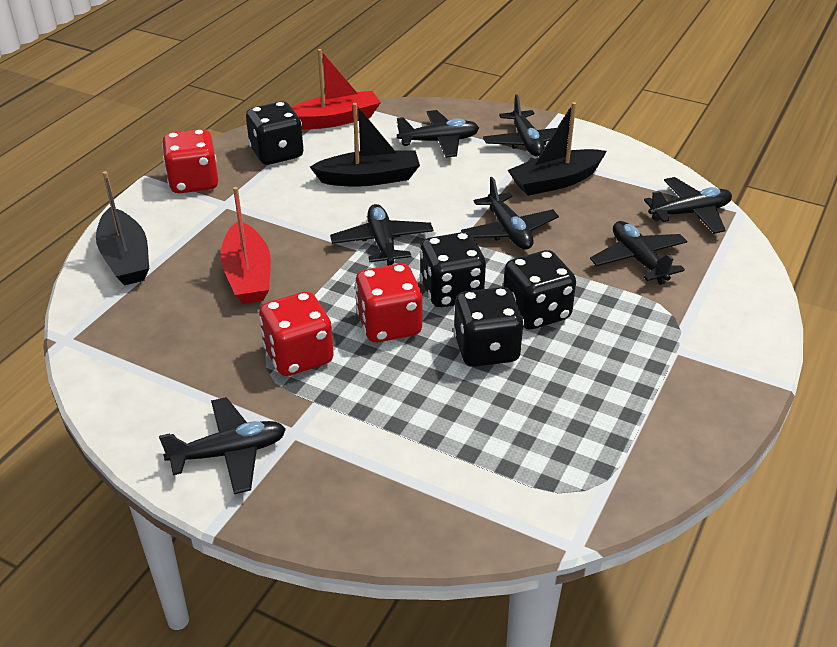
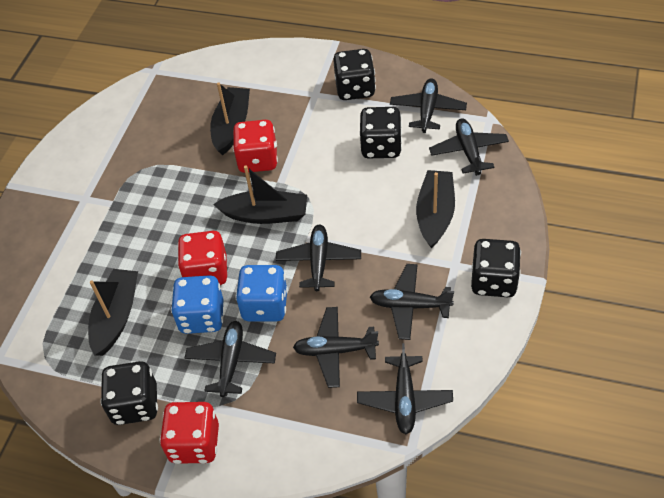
black boat: [96,171,149,285] [310,103,420,187] [508,102,607,196] = 3 -> [88,269,138,356] [210,83,250,155] [213,165,307,224] [416,170,455,249] = 4
blue dice: none = 0 -> [171,275,223,334] [236,265,288,322] = 2
red boat: [220,187,271,304] [291,49,381,129] = 2 -> none = 0

